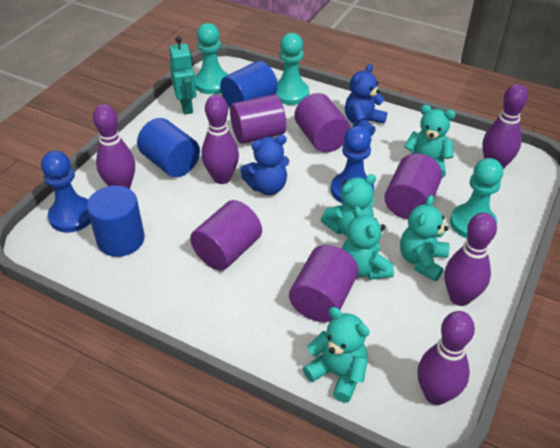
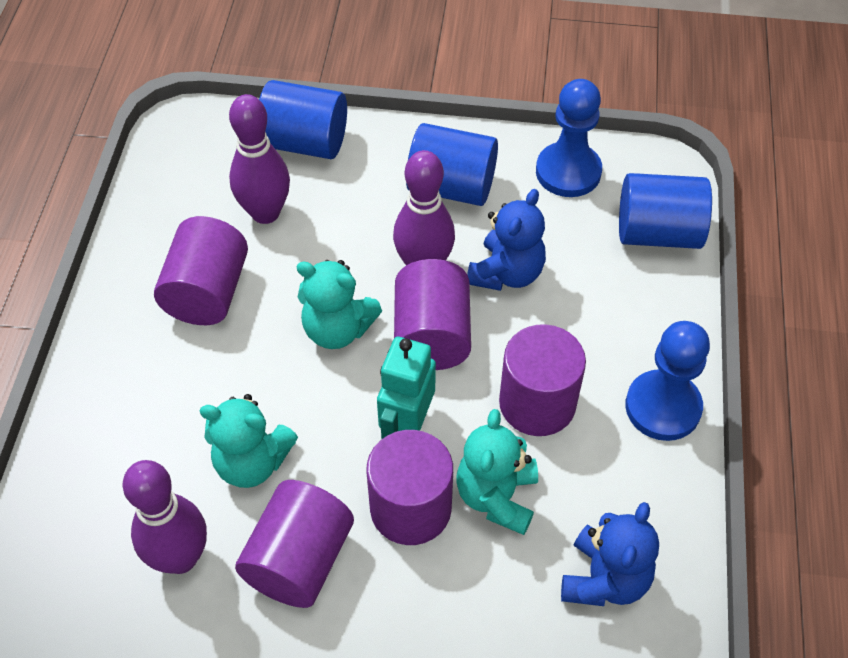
purple bowling pin: [93,104,135,189] [202,94,239,184] [418,311,475,405] [445,212,497,306] [482,84,528,169] = 5 -> [123,460,207,574] [229,94,290,224] [393,150,455,265] = 3
turquoise pawn: [195,23,228,94] [276,33,309,105] [450,158,503,238] = 3 -> none = 0
turquoise teddy bear: [303,307,370,402] [321,174,376,236] [342,206,394,280] [400,195,450,281] [404,105,455,178] = 5 -> [200,394,298,488] [297,260,382,349] [456,409,538,535] = 3

